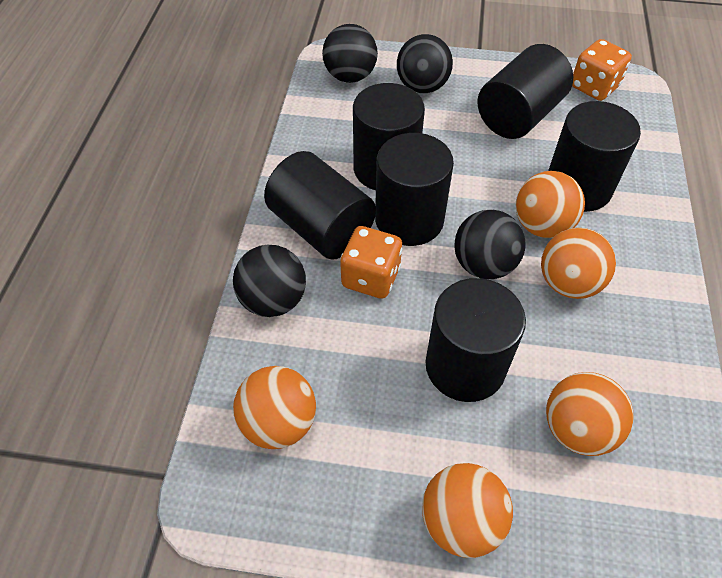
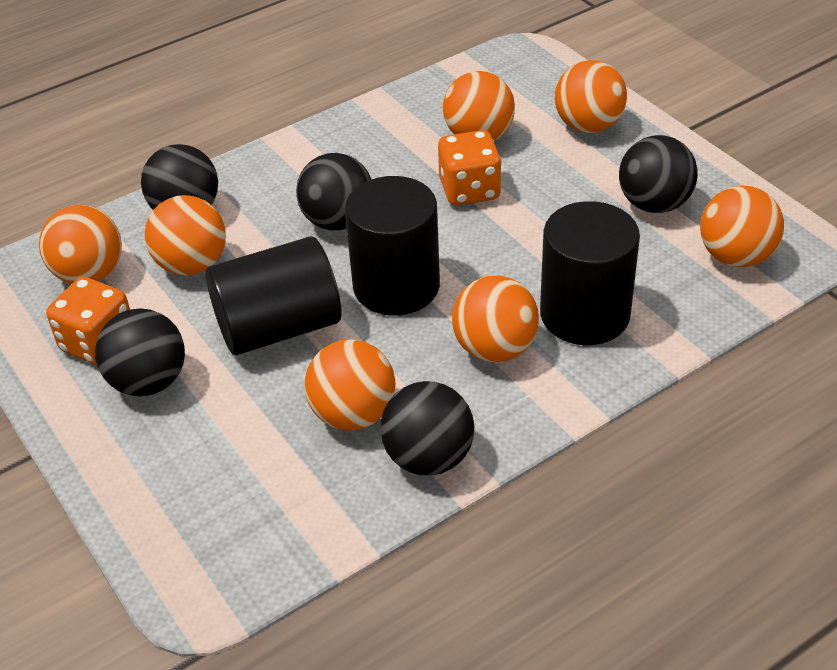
black ball: [233,245,306,317] [322,24,378,83] [397,34,453,93] [455,210,526,279] = 4 -> [95,308,185,396] [141,144,218,210] [296,153,372,231] [380,381,474,476] [619,135,698,213] = 5
black cylinder: [264,151,376,260] [353,83,425,190] [375,133,454,246] [425,278,526,402] [477,44,573,139] [548,101,641,212] = 6 -> [205,237,341,355] [345,176,440,316] [540,201,640,345] = 3
orange ball: [233,366,316,449] [422,463,513,558] [516,171,585,238] [541,228,616,299] [546,372,633,456] = 5 -> [39,205,122,284] [145,195,226,275] [305,340,396,430] [443,71,515,140] [452,276,539,362] [555,60,627,133] [700,186,784,267] = 7

